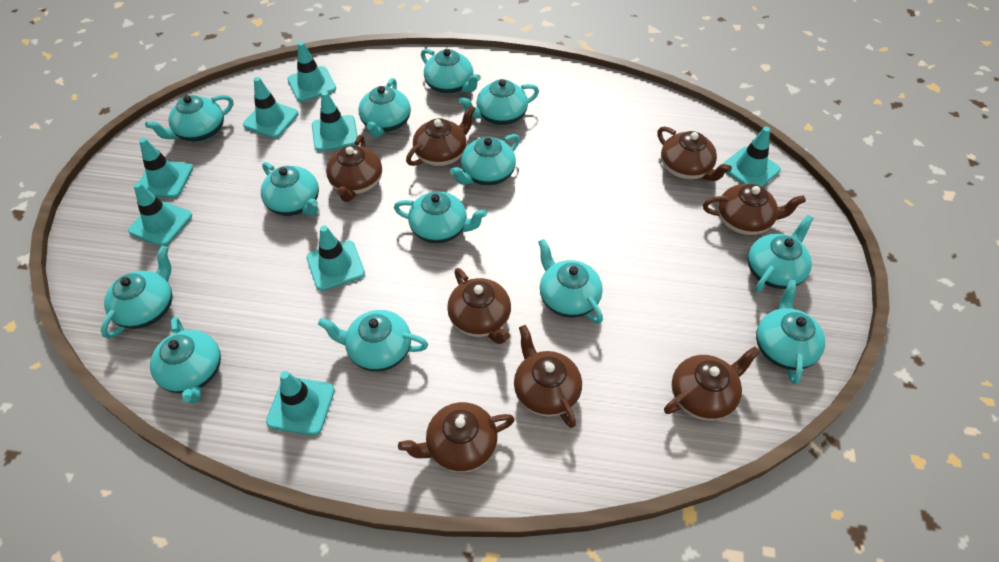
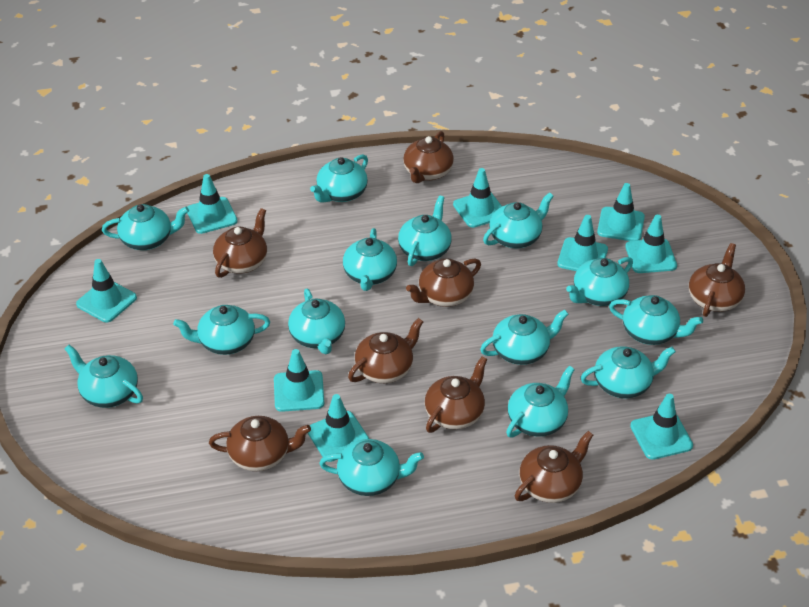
turquoise teapot: [101,246,172,339] [145,95,233,142] [150,317,221,404] [261,162,319,216] [318,310,428,372] [358,78,411,138] [394,191,487,244] [421,49,481,94] [450,134,520,186] [459,79,539,125] [538,239,603,324] [748,215,814,292] [756,280,825,384] = 13 -> [65,345,143,408] [102,204,189,250] [173,305,270,355] [288,289,345,354] [310,154,368,203] [319,439,424,496] [343,228,397,291] [398,195,452,266] [480,309,569,365] [483,192,554,248] [506,366,575,437] [566,257,633,306] [581,346,676,398] [609,295,703,345] = 14
turquoise traffic cone: [128,182,192,246] [139,138,193,198] [243,77,298,138] [266,371,335,436] [287,42,336,102] [306,225,365,291] [312,91,358,151] [723,127,781,187] = 8 -> [76,259,137,322] [187,174,238,234] [274,349,324,412] [308,394,369,462] [453,168,502,228] [557,215,608,271] [597,183,645,241] [625,214,677,273] [630,394,693,460] = 9

